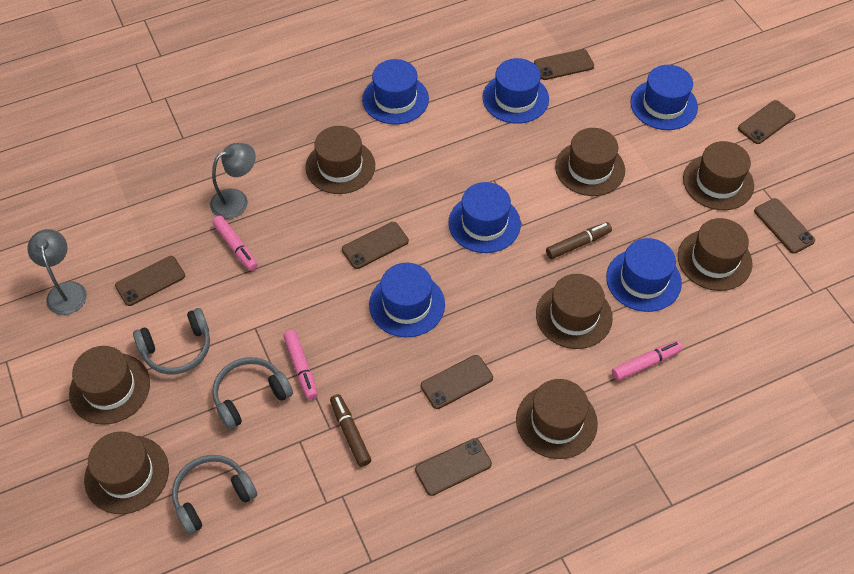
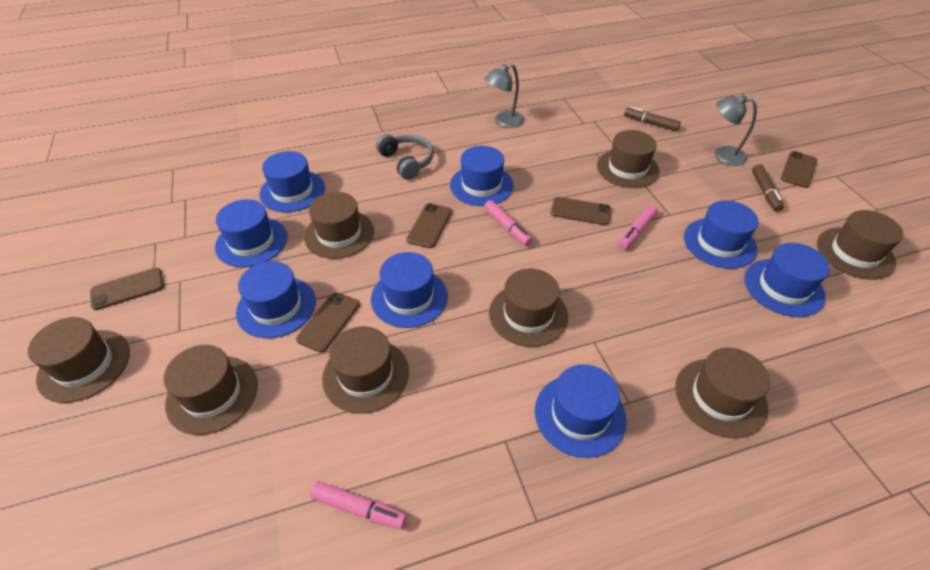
blue hat: [362,59,429,125] [369,263,445,337] [448,182,521,253] [482,58,549,124] [606,238,682,312] [630,65,698,130] = 6 -> [215,199,287,267] [236,261,316,338] [259,151,325,212] [371,252,448,328] [450,146,514,206] [535,364,627,458] [684,200,758,269] [744,243,830,317] = 8
brown phone: [115,256,185,306] [342,222,409,269] [415,438,492,496] [421,355,493,409] [534,49,594,80] [738,100,796,144] [754,198,815,254] = 7 -> [90,268,164,310] [296,292,360,353] [407,203,452,248] [551,197,611,225] [781,151,817,188] = 5
grey headphones: [133,308,210,375] [172,455,257,535] [213,357,293,430] = 3 -> [376,134,434,180] = 1

